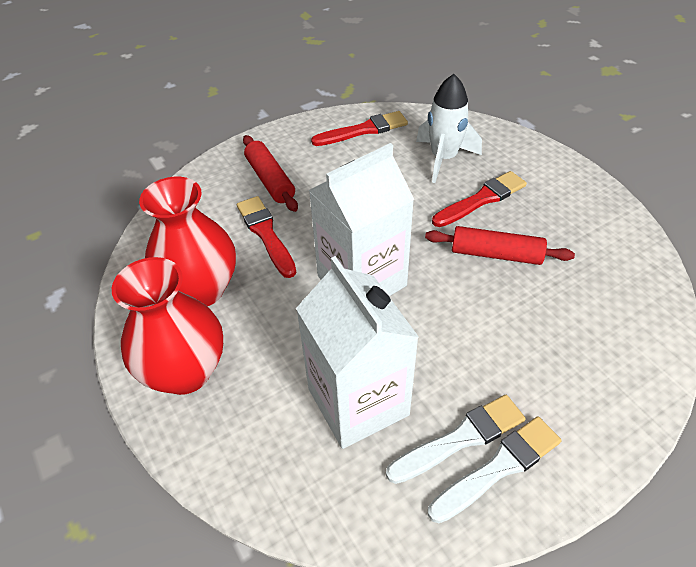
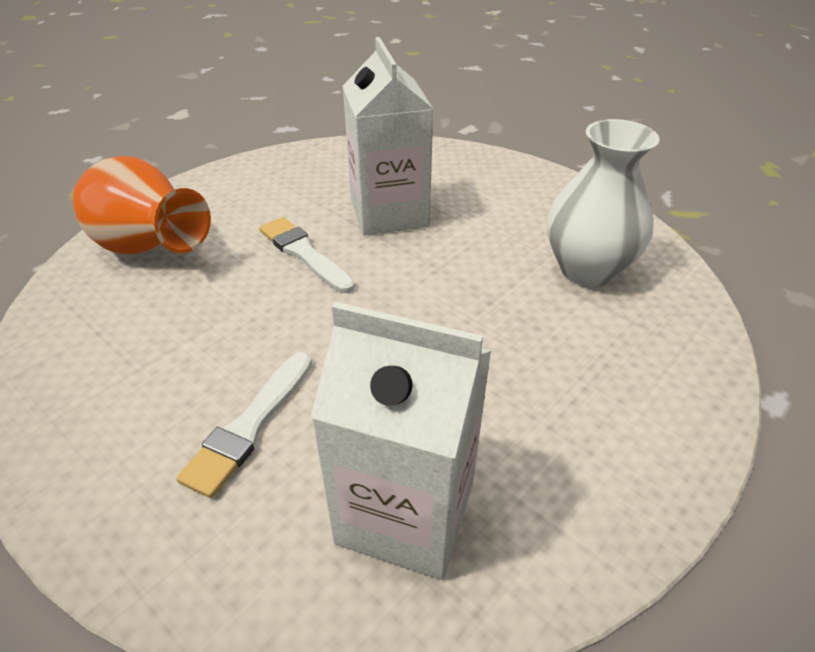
orange vase: none = 0 -> [73,156,211,254] = 1
red brush: [237,196,296,278] [311,111,408,146] [432,171,527,227] = 3 -> none = 0
red rolling pin: [243,135,298,212] [425,226,575,265] = 2 -> none = 0
red vase: [112,257,223,395] [139,177,236,306] = 2 -> none = 0
white rocket: [416,74,482,183] = 1 -> none = 0
white vase: none = 0 -> [547,119,660,287] = 1

